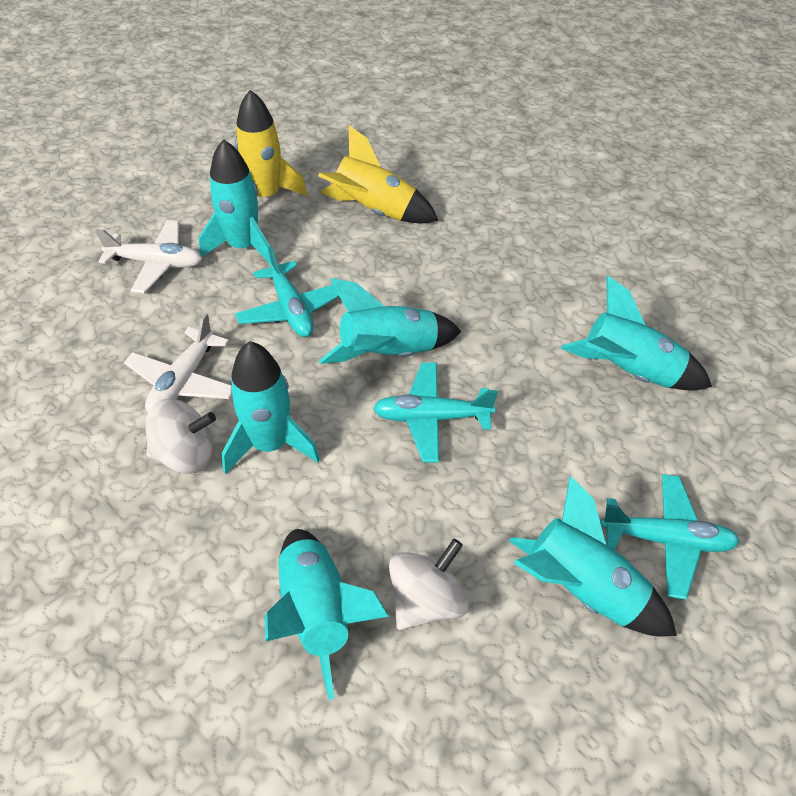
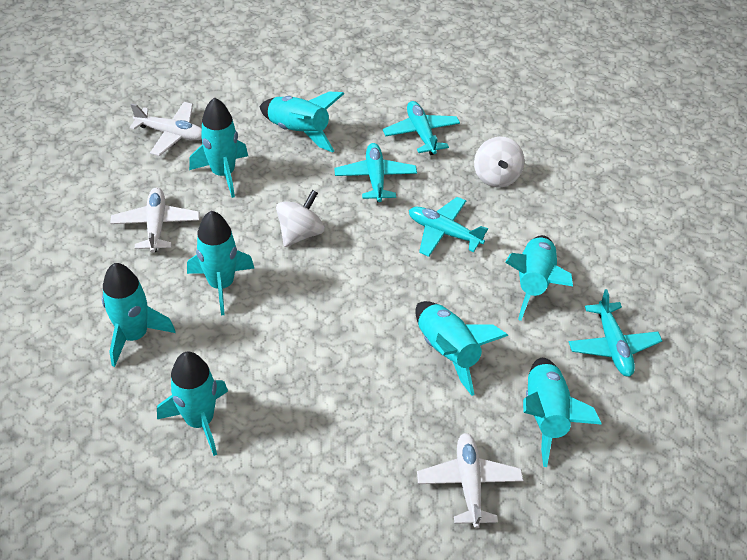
turquoise plane: [235,246,339,337] [373,362,498,462] [600,474,740,600] = 3 -> [334,143,417,202] [383,101,460,155] [409,197,488,257] [569,289,662,377] = 4
turquoise rocket: [199,139,272,265] [222,341,320,474] [265,529,389,700] [319,278,461,364] [509,476,677,636] [561,276,712,391] = 6 -> [102,263,175,367] [157,351,228,456] [187,211,254,315] [189,97,248,198] [259,92,344,152] [415,301,508,396] [505,235,573,321] [523,358,602,467] = 8
white plane: [95,220,202,293] [124,313,232,412] = 2 -> [110,187,200,253] [130,102,202,156] [417,433,523,529] = 3
yellow rocket: [235,90,307,197] [318,126,439,223] = 2 -> none = 0

